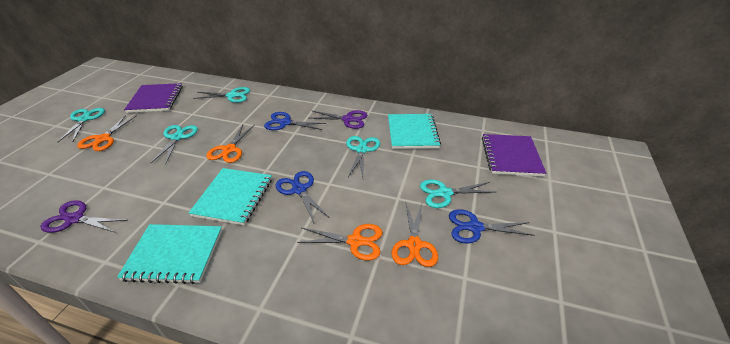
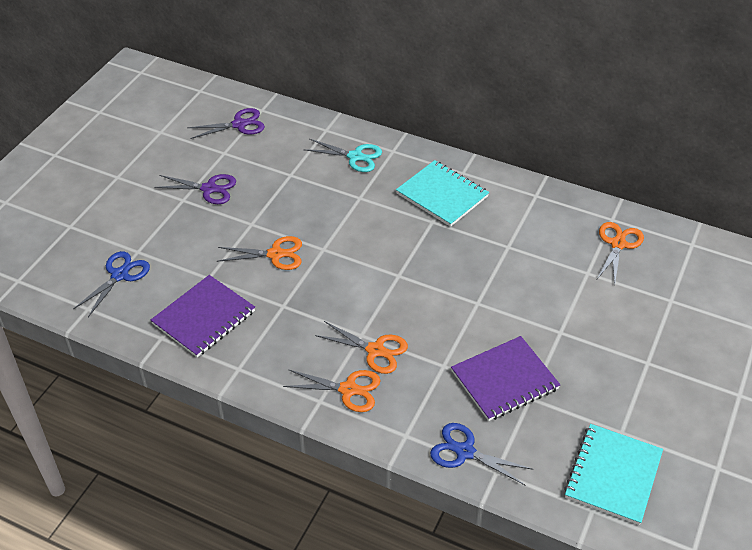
blue scissors: [264,112,326,130] [276,171,330,223] [449,209,535,244] = 3 -> [73,251,150,317] [430,423,533,486] = 2
turquoise notebook: [117,224,222,284] [189,168,272,225] [388,114,441,149] = 3 -> [396,160,489,227] [564,424,663,525] = 2
turquoise scissors: [58,108,105,142] [151,125,198,164] [193,87,250,103] [346,136,380,177] [420,179,495,208] = 5 -> [303,139,382,172] = 1

